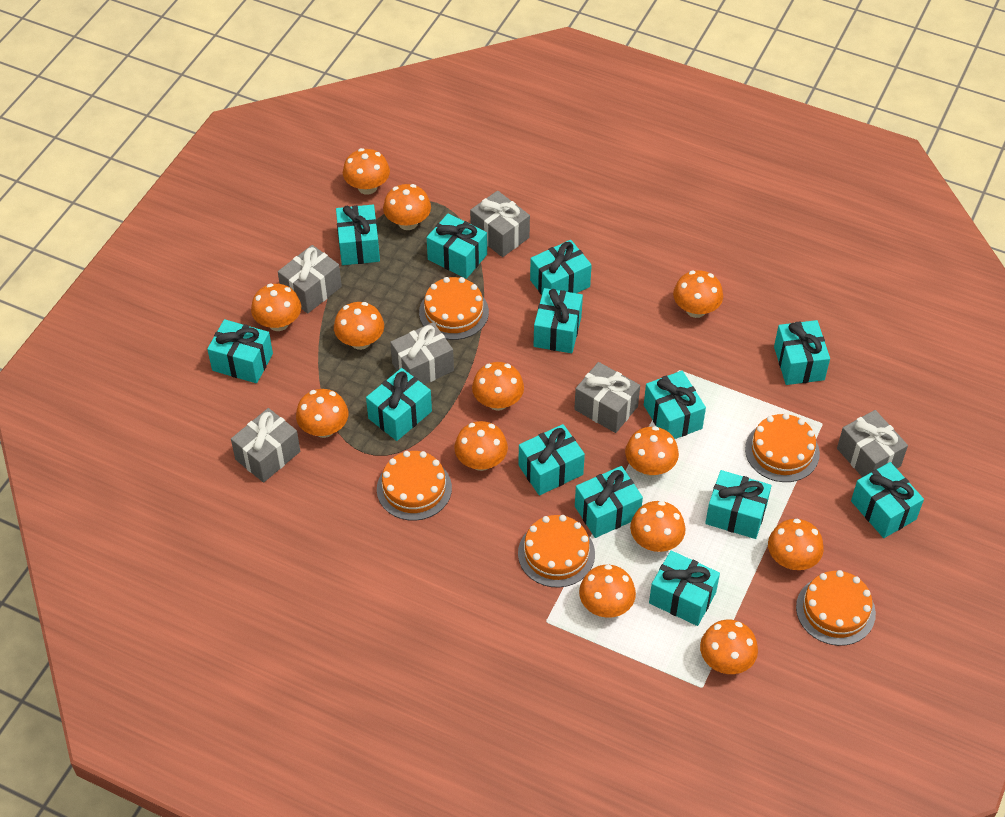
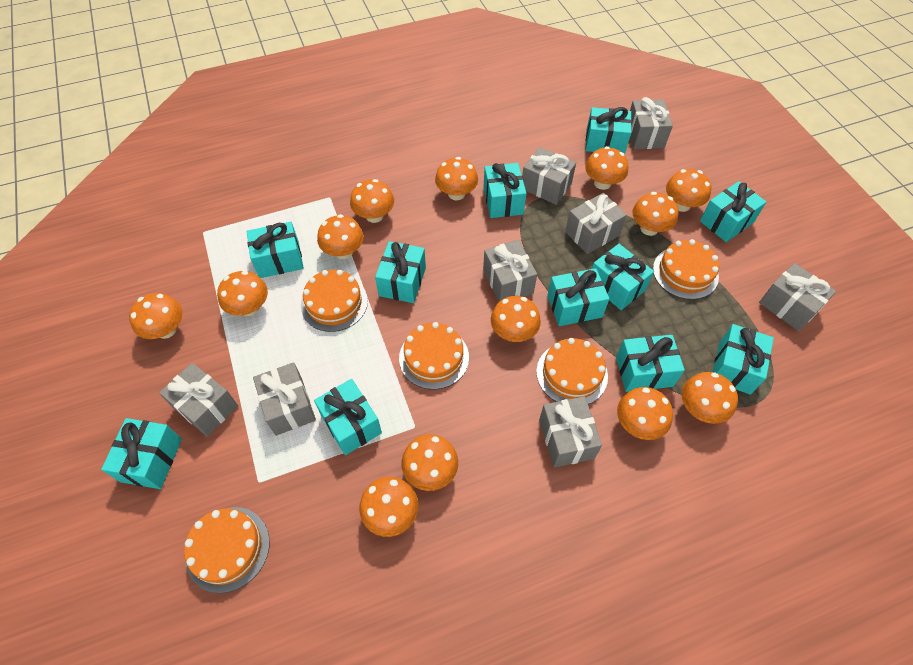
grey gift: [231,408,300,483] [278,245,342,314] [390,322,454,385] [470,191,530,257] [574,362,640,433] [837,410,908,477] = 6 -> [159,363,238,436] [253,362,316,436] [483,240,537,301] [522,147,576,205] [539,396,602,468] [565,193,627,254] [630,97,673,149] [759,263,836,331] = 8
turquoise gift: [207,319,273,383] [336,205,380,265] [366,368,432,441] [427,213,487,279] [518,424,585,496] [530,240,592,295] [534,288,583,353] [575,466,643,538] [644,371,706,439] [649,550,720,626] [705,470,771,539] [774,320,830,385] [851,462,924,538] = 13 -> [101,418,182,489] [247,222,304,278] [314,379,382,455] [375,241,426,303] [483,163,527,218] [547,268,609,326] [586,107,632,155] [592,244,654,310] [616,335,685,392] [700,181,766,242] [713,324,774,395] = 11

